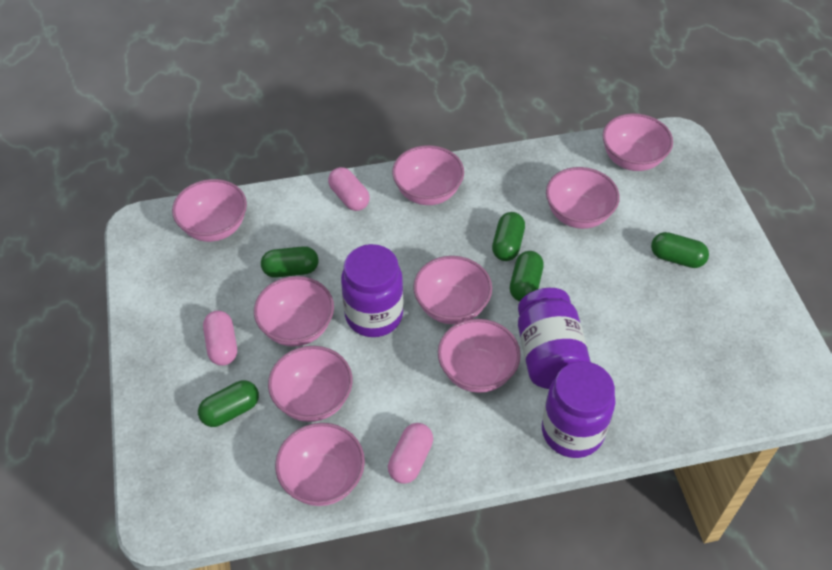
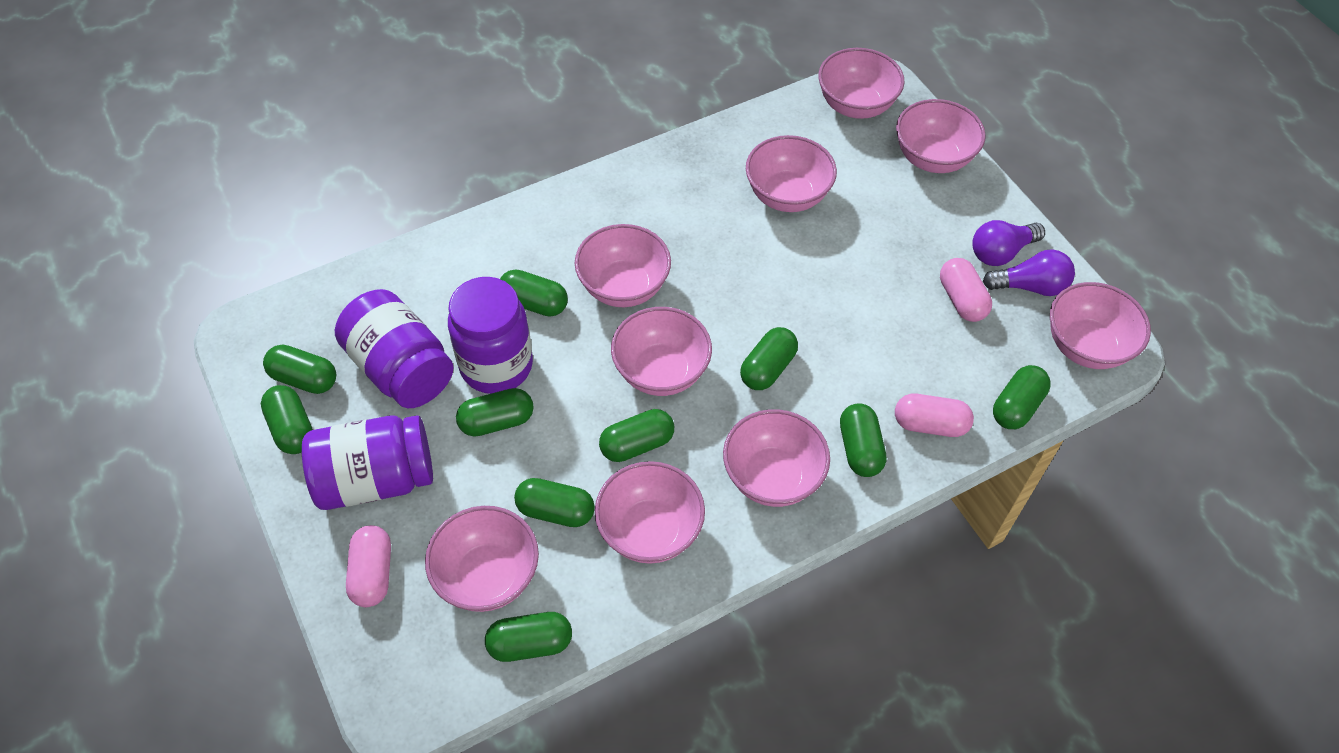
green capsule: [198,380,259,427] [261,246,319,278] [492,212,525,261] [510,251,544,301] [651,232,709,268] = 5 -> [261,385,313,454] [263,344,336,394] [456,388,534,437] [485,612,572,662] [500,269,568,317] [514,478,595,527] [599,409,674,462] [740,327,798,390] [840,403,886,477] [993,365,1051,429] = 10
purple light bulb: none = 0 -> [972,220,1045,266] [983,249,1075,296] = 2

